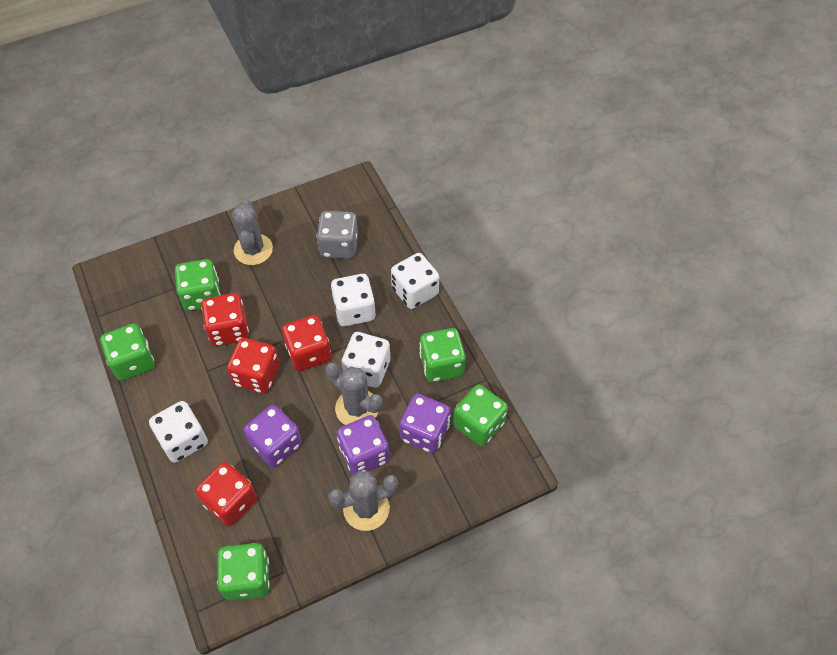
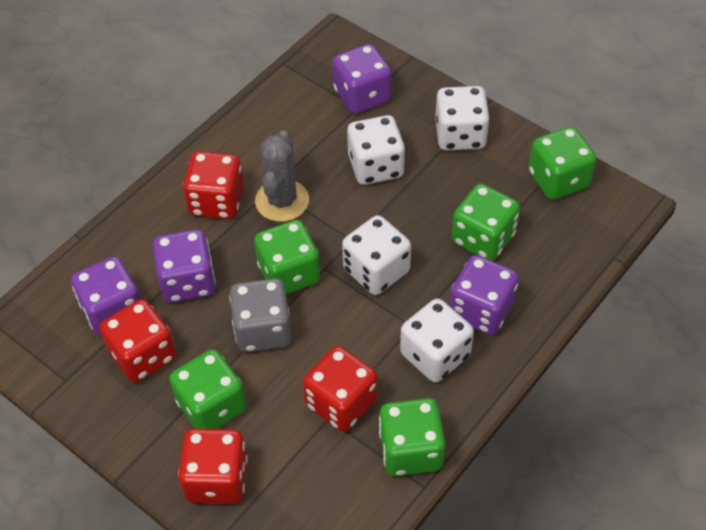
grey cactus: [232,199,273,265] [325,362,383,425] [328,471,398,531] = 3 -> [255,131,309,222] = 1
purple dice: [244,405,302,467] [337,415,390,475] [399,394,451,453] = 3 -> [71,256,140,336] [153,229,216,303] [332,44,392,114] [450,255,519,335] = 4

